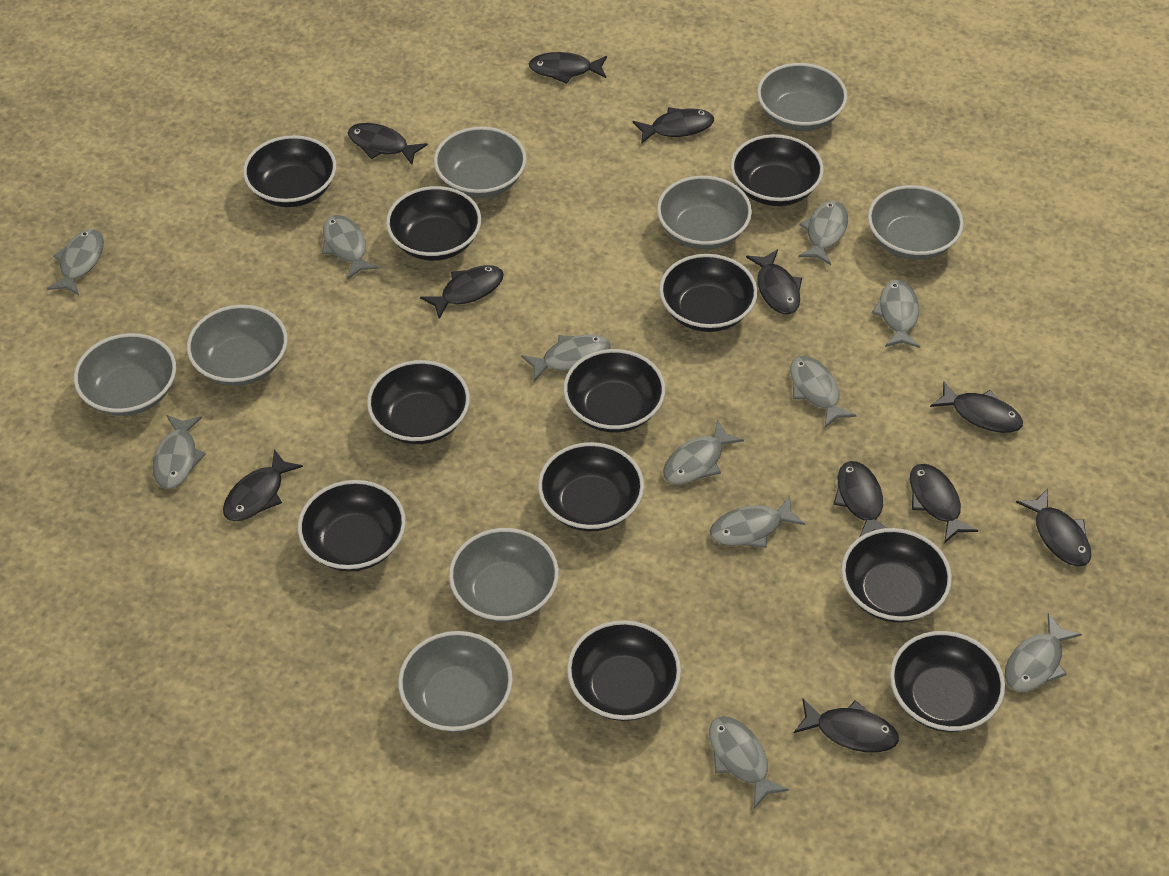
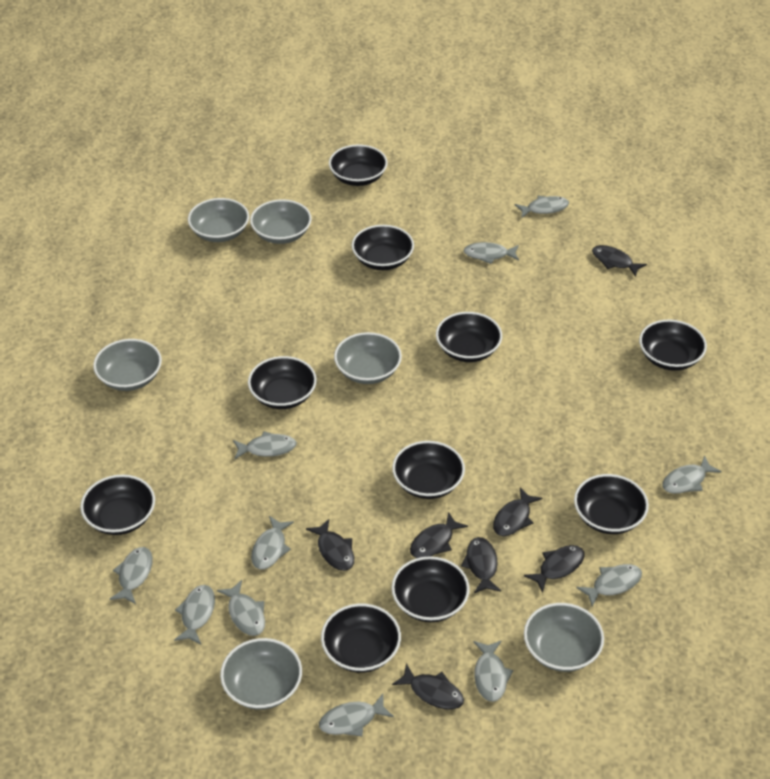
black bowl: [243,135,336,207] [298,480,406,571] [367,360,470,444] [386,186,481,261] [538,442,644,531] [563,349,665,433] [567,620,681,721] [659,254,758,332] [731,134,824,206] [841,528,952,623] [890,631,1005,732] = 11 -> [80,475,155,535] [248,356,317,409] [321,604,401,673] [329,144,388,186] [352,225,414,270] [391,556,470,622] [392,441,465,499] [436,312,502,362] [574,474,649,534] [639,319,707,371] = 10
black fish: [223,449,303,521] [348,123,428,165] [420,265,504,319] [529,52,607,84] [633,107,714,144] [746,249,802,314] [794,699,899,753] [833,461,887,537] [910,464,978,543] [930,381,1023,433] [1016,489,1091,567] = 11 -> [306,519,354,571] [392,663,464,709] [410,512,468,558] [461,537,501,593] [493,487,542,536] [524,545,585,593] [592,245,647,277] = 7
grey bowl: [74,333,176,416] [187,305,288,386] [398,631,513,732] [434,127,526,198] [449,528,559,622] [657,176,752,250] [757,63,847,131] [868,185,964,260] = 8 -> [93,339,162,391] [188,198,249,242] [220,638,302,710] [250,199,312,244] [334,332,402,384] [524,603,604,672] = 6

